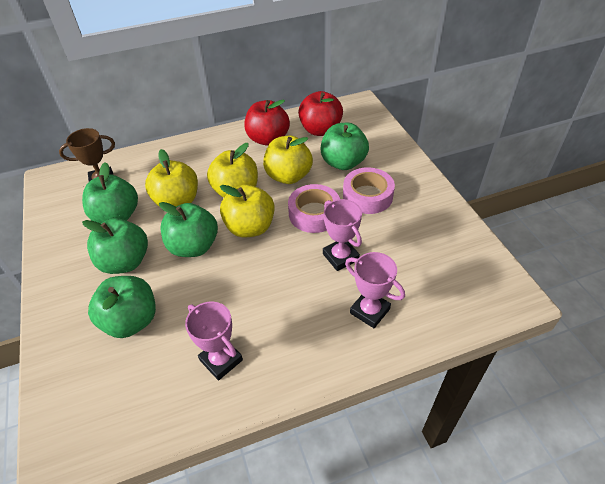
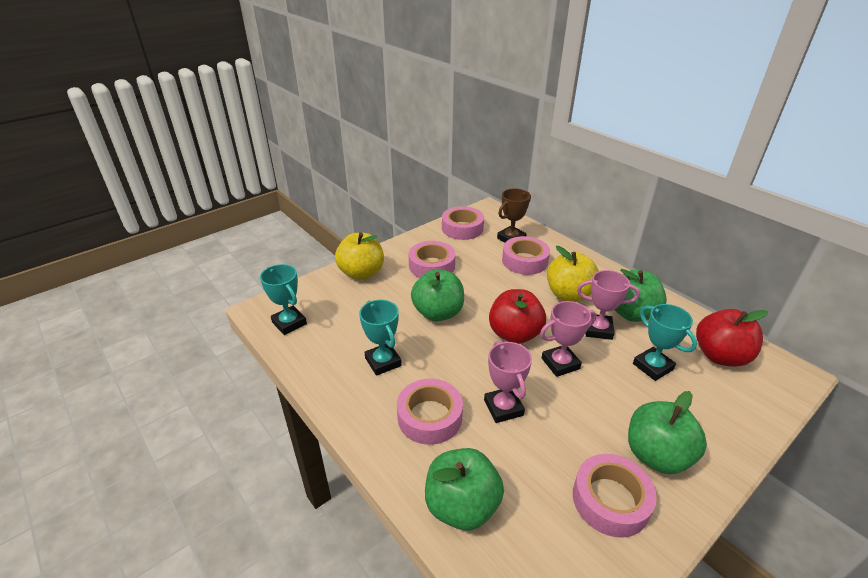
green apple: [82,162,138,223] [82,218,148,274] [88,276,156,338] [159,202,218,257] [321,123,369,170] = 5 -> [411,269,464,321] [425,448,504,530] [615,269,667,322] [628,391,707,474] = 4
pink tape: [288,184,340,233] [343,167,395,214] = 2 -> [397,379,463,445] [409,241,455,278] [442,206,484,240] [502,236,550,275] [573,454,657,538] = 5
turquoise trophy: none = 0 -> [260,264,307,335] [359,300,402,376] [633,304,697,381] = 3
yellow apple: [145,149,198,207] [207,143,258,198] [220,185,275,237] [263,136,313,184] = 4 -> [335,233,384,280] [547,246,599,302] = 2

